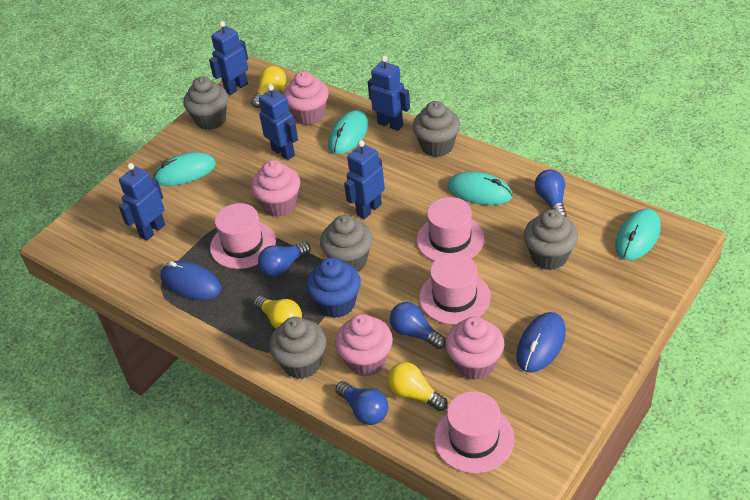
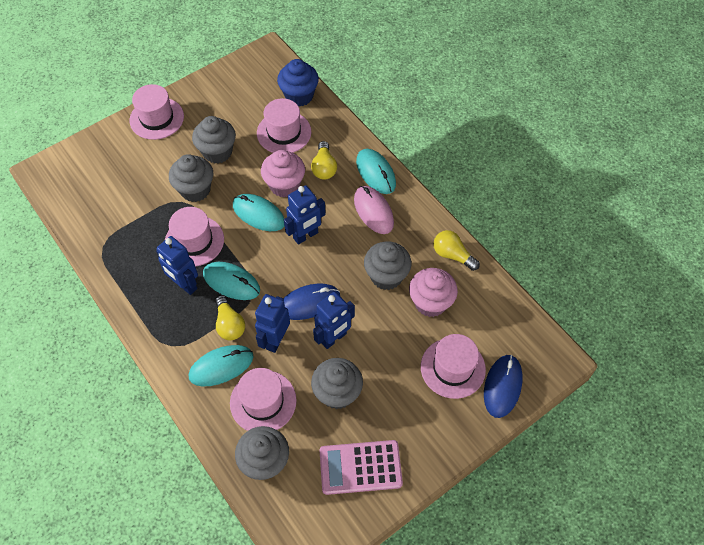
blue light bulb: [258,242,311,277] [335,381,388,425] [390,302,446,349] [535,169,567,217] = 4 -> none = 0
blue robot: [119,163,165,241] [209,21,248,95] [259,84,298,160] [344,140,385,219] [368,56,410,131] = 5 -> [156,236,198,295] [255,294,290,353] [284,185,326,244] [313,292,355,349] = 4
pink calculator: none = 0 -> [319,440,403,495] = 1
pink cupcake: [251,160,300,217] [284,71,329,125] [335,314,393,377] [446,316,504,380] = 4 -> [261,150,305,198] [409,268,458,317] = 2
pink hat: [210,203,276,269] [417,197,484,261] [419,253,491,325] [434,391,515,473] = 4 -> [130,84,184,140] [165,207,224,267] [230,368,297,431] [257,98,311,153] [421,334,486,399] = 5
pink mouse: none = 0 -> [354,186,394,234] = 1

